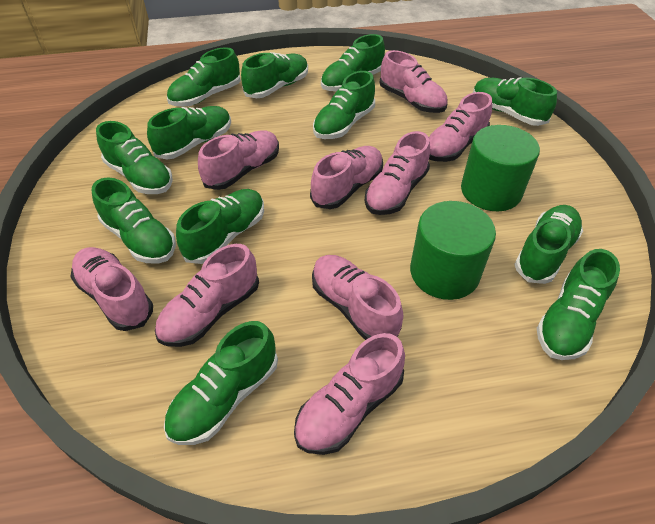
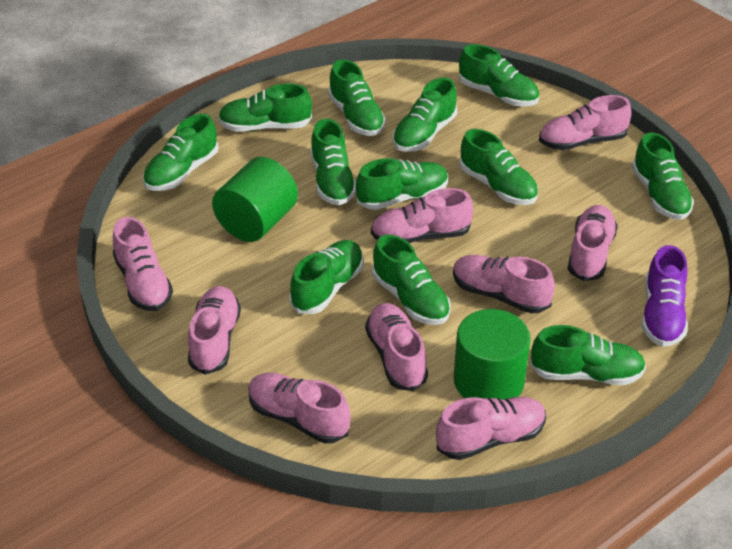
purple shoe: none = 0 -> [642,245,688,347] = 1

